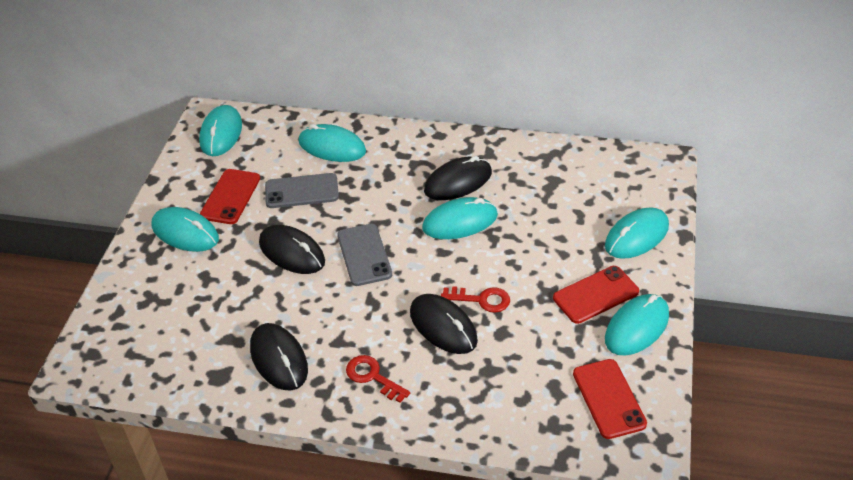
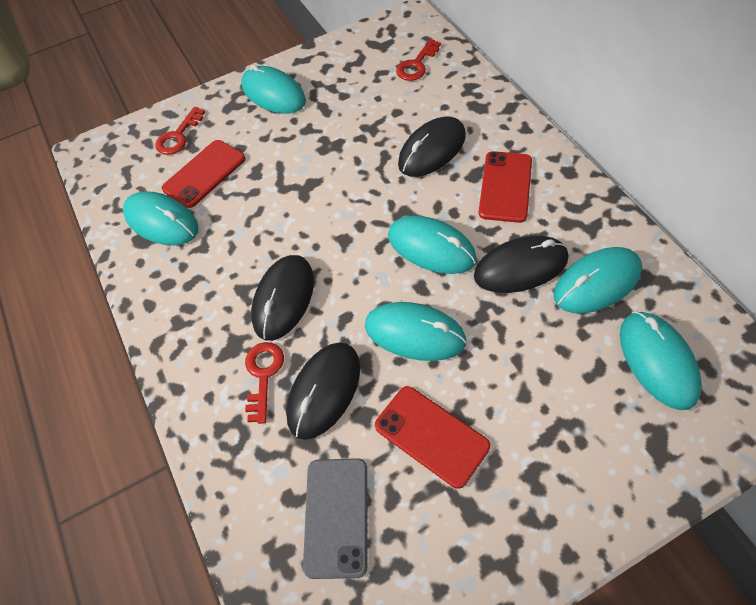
grey phone: [265,173,339,208] [337,224,392,286] = 2 -> [303,458,367,579] = 1
red key: [346,355,410,403] [441,286,510,313] = 2 -> [155,107,205,155] [245,342,284,424] [396,39,441,81] = 3

